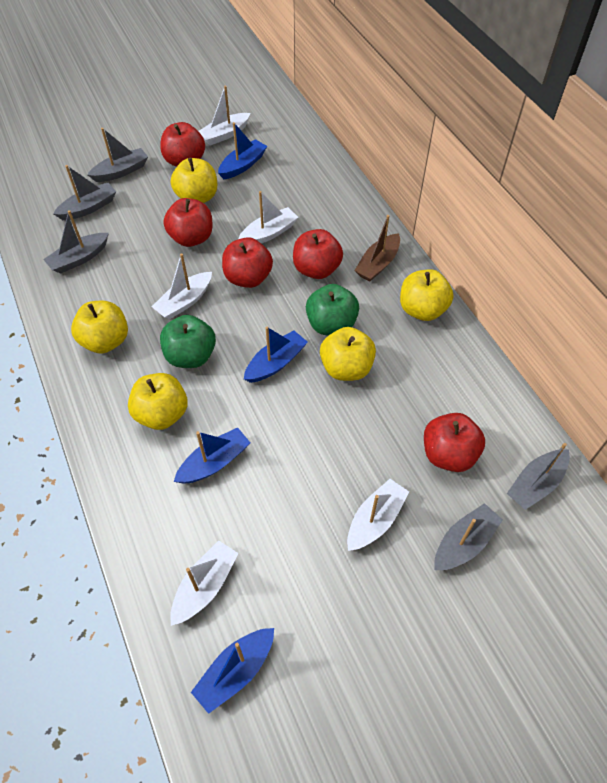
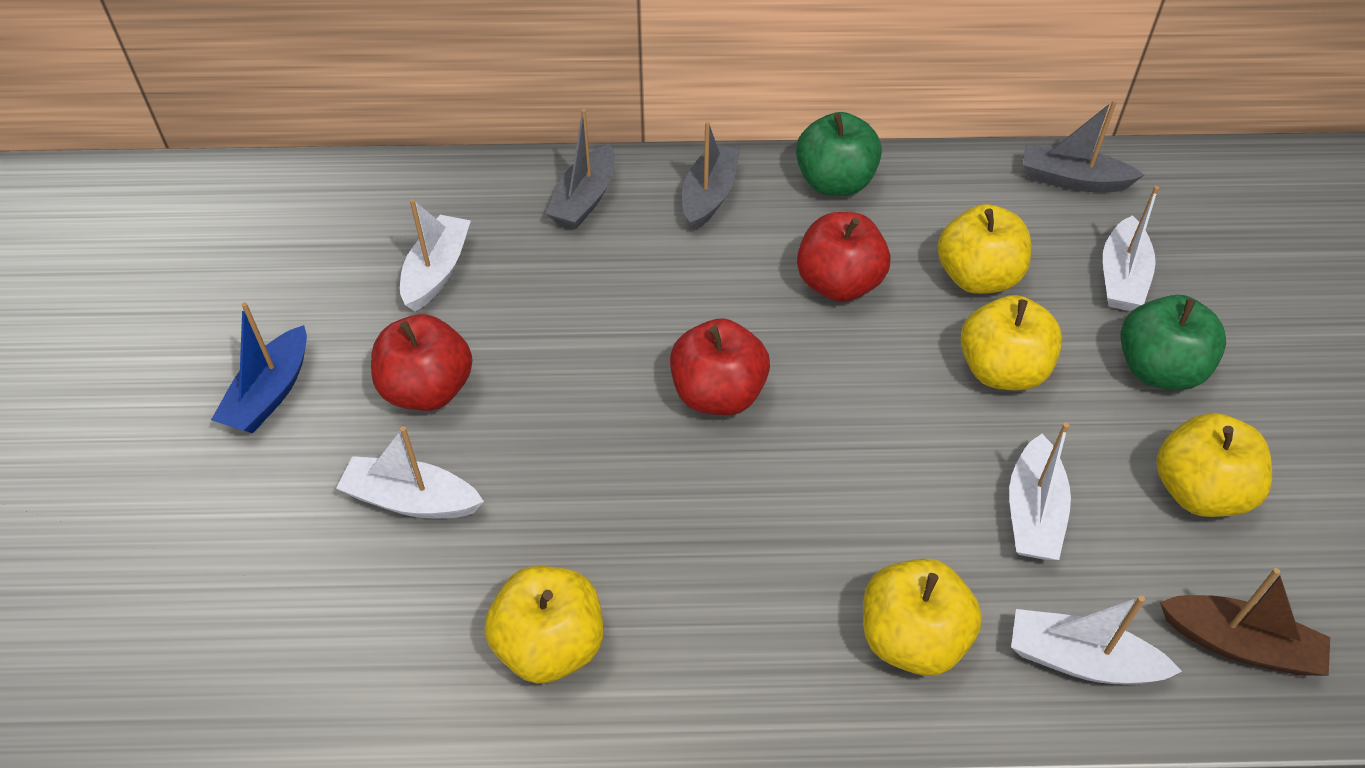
blue boat: [174,427,250,484] [191,628,274,714] [218,122,267,179] [244,326,308,383] = 4 -> [211,302,307,433] = 1
grey boat: [43,210,109,274] [53,165,116,220] [87,128,148,182] [434,503,503,570] [507,443,570,510] = 5 -> [545,109,615,229] [682,122,740,231] [1023,100,1144,192] = 3
red apple: [160,122,205,167] [163,198,213,247] [222,237,273,288] [293,229,343,279] [424,413,485,472] = 5 -> [371,314,473,411] [670,318,770,415] [797,212,890,302] = 3

